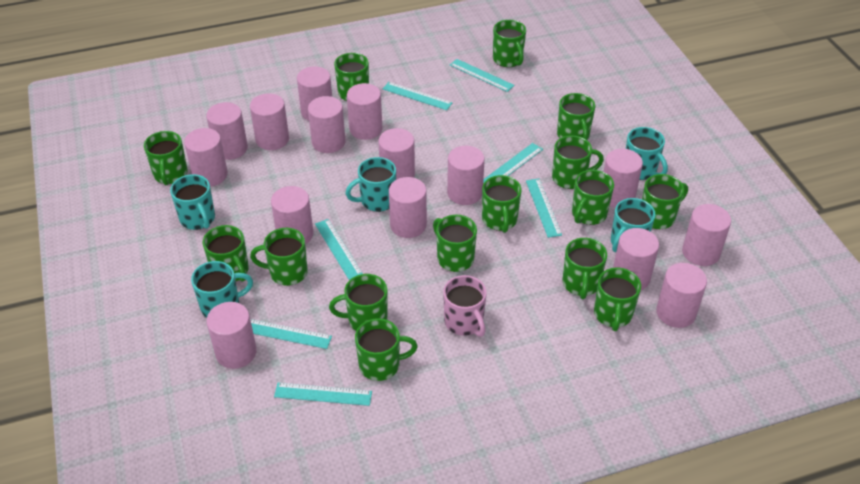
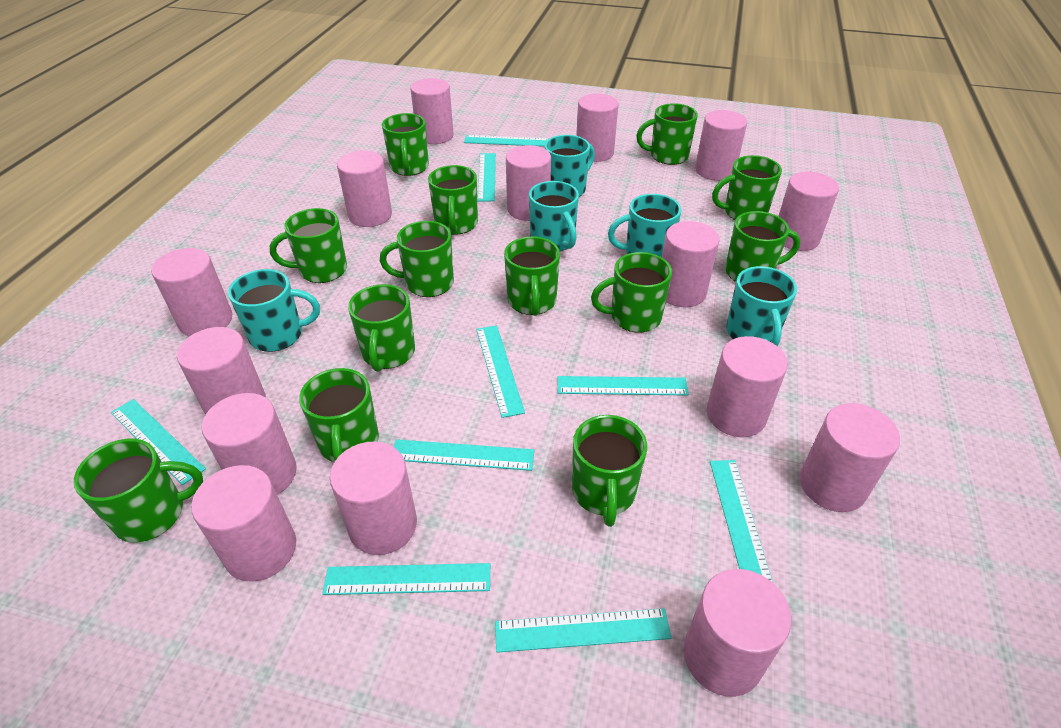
green mug: [144,131,188,185] [203,225,249,281] [250,228,308,286] [329,274,388,331] [334,53,369,101] [355,318,418,381] [433,215,477,272] [482,175,522,233] [493,20,526,67] [552,136,604,189] [557,93,595,140] [562,238,607,299] [572,170,614,225] [594,268,641,331] [642,174,688,229] = 15 -> [74,439,203,542] [270,208,347,283] [299,368,379,462] [348,284,415,372] [380,221,454,297] [382,113,429,176] [428,165,478,235] [504,236,560,316] [572,415,647,527] [591,252,672,333] [636,103,698,165] [712,155,782,220] [725,211,801,282] = 13
pink mug: [443,275,487,337] = 1 -> none = 0
turquoise ruler: [250,319,332,349] [274,383,372,406] [315,219,363,280] [383,82,453,110] [450,59,515,92] [483,143,543,182] [526,179,562,238] = 7 -> [111,399,206,485] [322,563,490,595] [394,439,534,471] [464,135,548,147] [476,325,525,418] [478,153,496,202] [495,608,672,653] [558,376,689,396] [710,460,773,583] = 9

